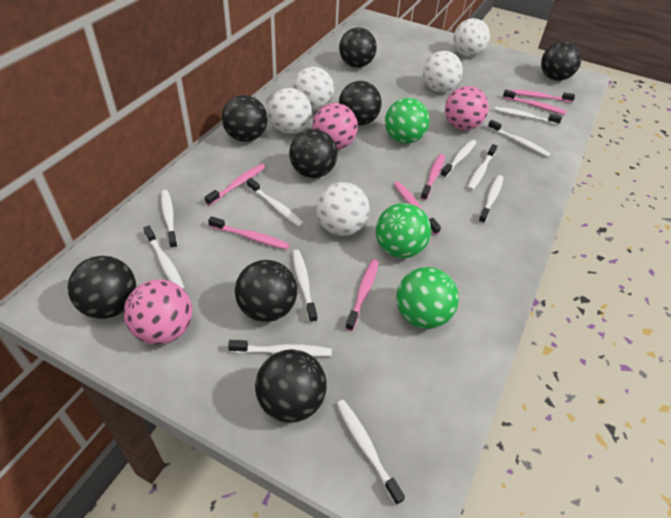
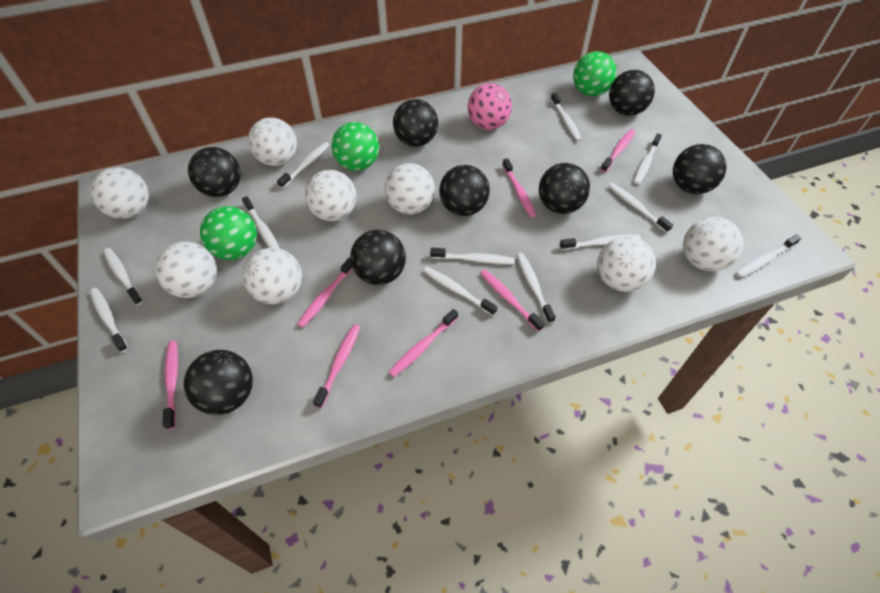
pink ball: [124,279,192,345] [313,103,358,150] [445,86,489,130] = 3 -> [468,83,512,130] = 1
white ball: [267,88,312,134] [292,67,334,111] [316,182,370,236] [423,51,463,92] [453,18,490,57] = 5 -> [90,167,149,219] [155,242,217,298] [243,248,302,304] [248,118,297,166] [305,170,357,221] [385,163,435,215] [597,236,656,292] [683,217,744,271] = 8
white toothbrush: [143,225,185,289] [161,190,178,249] [228,340,332,357] [247,178,304,227] [292,250,317,323] [336,400,405,505] [440,140,476,178] [467,144,497,191] [478,175,503,224] [488,120,551,157] [494,107,562,125] = 11 -> [90,288,128,353] [103,248,143,305] [242,196,280,249] [277,142,329,189] [423,267,497,316] [430,248,515,264] [517,253,556,324] [551,93,582,141] [560,234,641,250] [608,183,673,233] [633,133,662,185] [735,234,801,277] = 12

